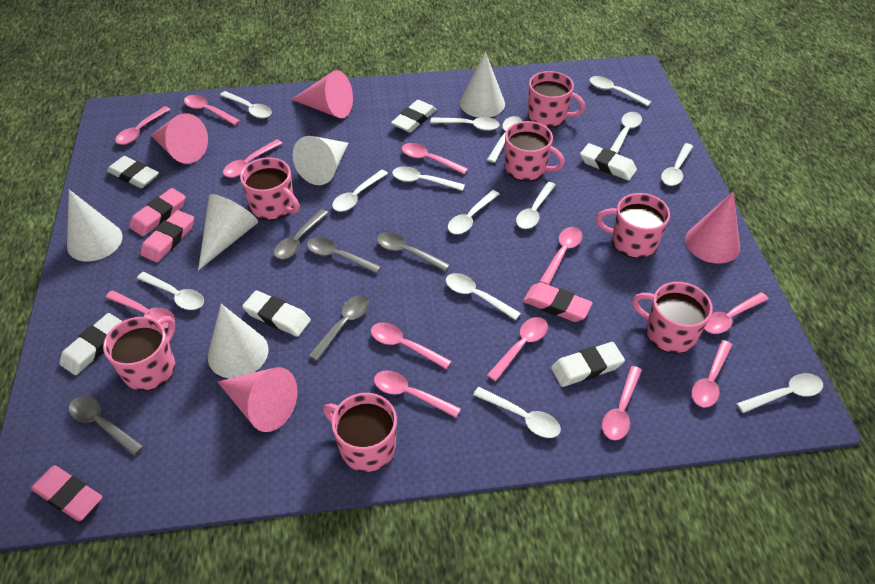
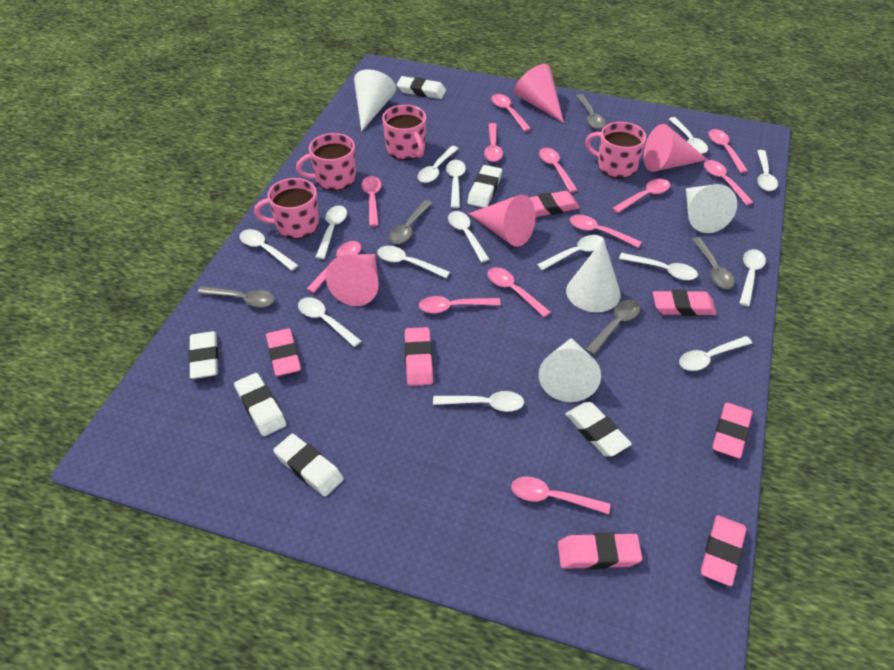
pink eraser: [31,465,102,521] [129,188,186,236] [140,210,194,262] [523,282,592,322] = 4 -> [266,328,301,376] [404,327,433,386] [529,191,580,217] [558,532,642,569] [653,290,717,316] [701,515,747,586] [712,403,753,459] = 7
pink mug: [103,316,175,391] [240,157,300,220] [323,393,397,472] [505,121,565,181] [528,71,586,127] [596,193,670,258] [632,282,712,354] = 7 -> [254,178,319,239] [296,133,356,191] [382,105,426,160] [585,122,646,178] = 4
white cone: [67,190,123,262] [198,194,258,270] [208,304,269,378] [293,136,349,185] [460,52,505,118] = 5 -> [354,69,396,132] [539,338,601,402] [566,239,621,312] [686,184,737,233] = 4

